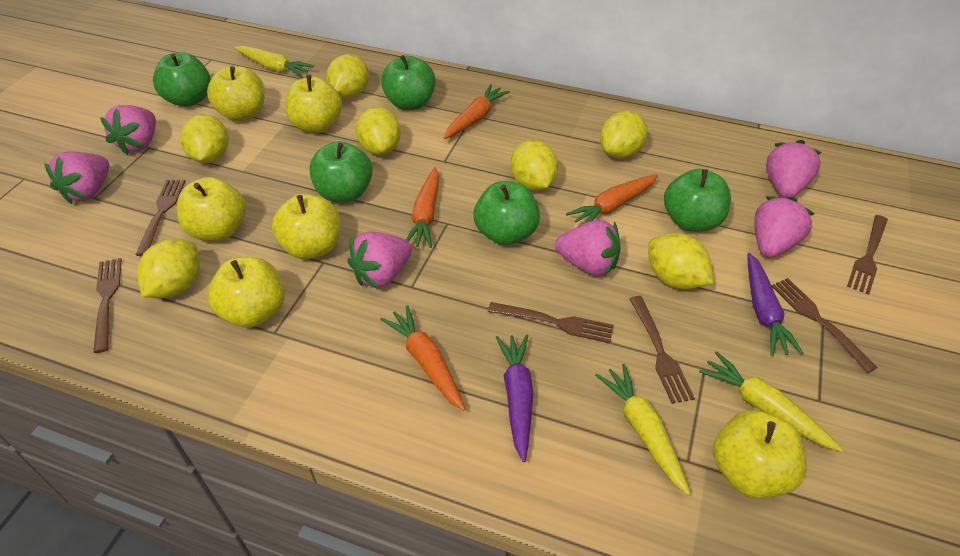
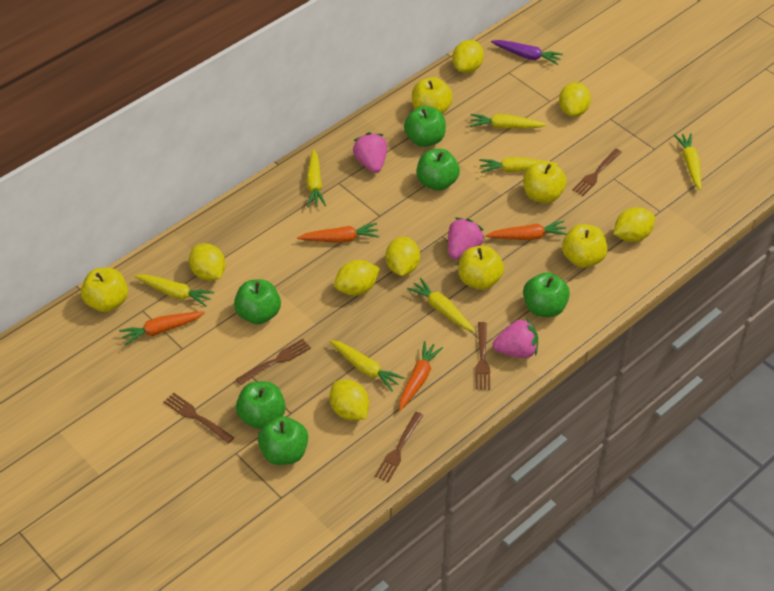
brown fork: [93,258,122,353] [136,180,185,256] [488,302,614,343] [629,296,695,404] [771,278,878,373] [847,215,888,295] = 6 -> [163,393,234,444] [236,339,311,385] [375,412,424,482] [475,322,490,390] [572,149,622,196] = 5
green apple: [153,52,211,107] [309,141,373,202] [381,55,436,110] [474,181,540,245] [664,169,731,232] = 5 -> [234,279,281,324] [236,381,286,429] [258,416,308,465] [404,106,446,147] [417,149,460,191] [523,272,570,317] = 6
pink strawberry: [45,151,109,204] [100,105,156,155] [348,231,412,289] [555,220,621,277] [754,196,814,257] [766,140,822,198] = 6 -> [353,132,387,173] [448,218,485,259] [493,318,538,358] = 3
purple carrot: [496,334,534,462] [747,253,804,356] = 2 -> [491,40,563,65] = 1
yellow apple: [177,177,246,241] [207,66,265,121] [208,257,285,328] [272,194,341,259] [285,75,342,133] [713,410,807,498] = 6 -> [81,267,128,312] [412,77,453,114] [459,245,504,290] [523,161,567,203] [562,224,607,268] = 5
yellow carrot: [234,46,314,77] [595,364,691,496] [699,351,843,452] = 3 -> [135,274,214,307] [306,149,326,207] [330,340,404,391] [407,278,475,332] [470,114,547,129] [479,157,558,173] [674,133,702,190] = 7

